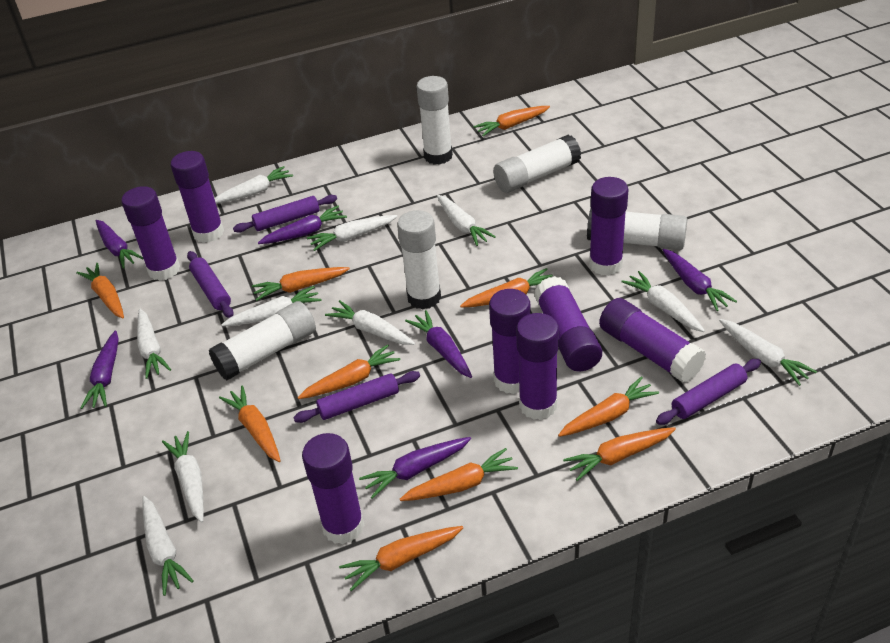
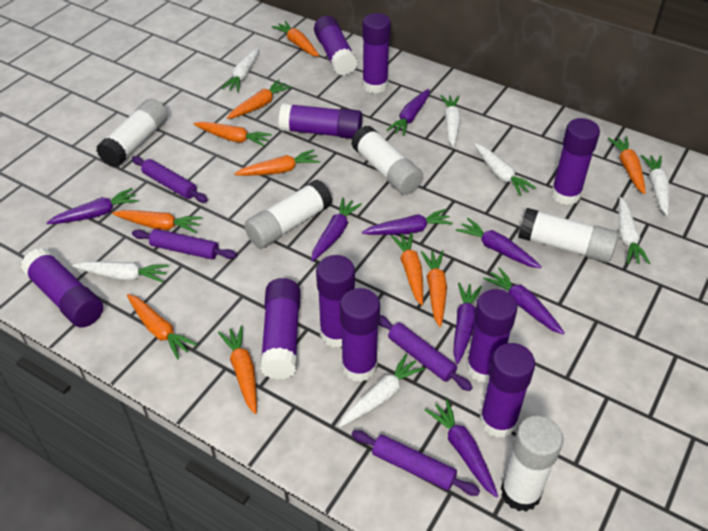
purple carrot: [80,330,119,409] [96,220,143,269] [258,206,347,244] [359,437,471,499] [405,310,472,378] [663,249,737,311] = 6 -> [46,188,138,224] [311,198,362,262] [362,209,453,235] [387,89,430,136] [425,399,498,498] [453,282,482,364] [456,218,541,268] [483,267,565,335] = 8
purple glue stick: [121,186,180,281] [171,151,224,243] [302,433,364,544] [489,289,531,394] [516,313,559,420] [534,276,602,372] [589,177,628,276] [599,298,706,383] = 8 -> [21,248,103,328] [260,278,301,380] [279,103,362,139] [314,16,357,76] [316,255,355,348] [340,288,380,382] [362,13,391,94] [466,289,518,383] [479,343,535,438] [551,118,600,205] = 10
white carrot: [137,309,171,379] [143,496,194,596] [162,431,204,523] [214,166,293,204] [221,286,322,326] [307,215,398,251] [325,300,415,345] [437,195,496,246] [621,271,705,332] [719,319,817,386] = 10 -> [72,261,169,283] [221,48,258,92] [339,354,425,427] [441,95,461,147] [474,143,536,196] [618,197,650,264] [641,155,669,216] = 7

